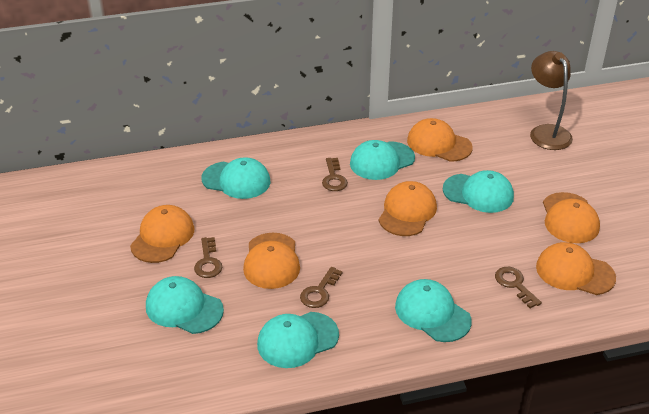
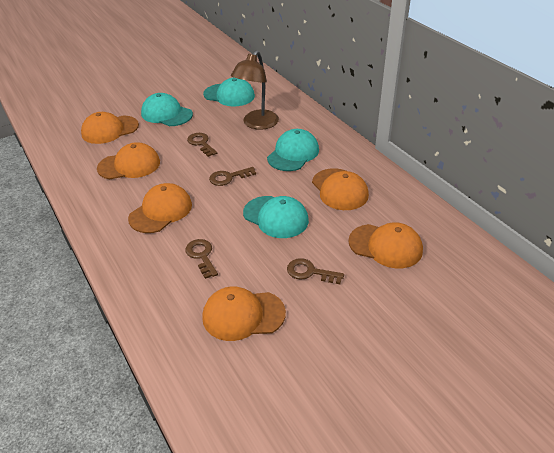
turquoise cap: [146,276,224,334] [202,157,270,199] [257,312,339,368] [350,140,415,180] [395,279,472,342] [443,170,514,213] = 6 -> [141,93,193,126] [203,78,255,106] [243,196,309,238] [267,129,319,171] = 4

